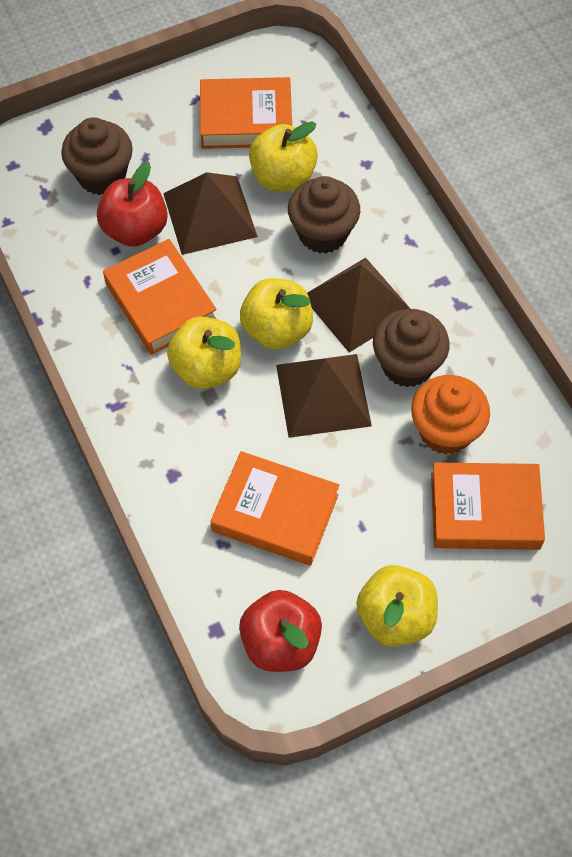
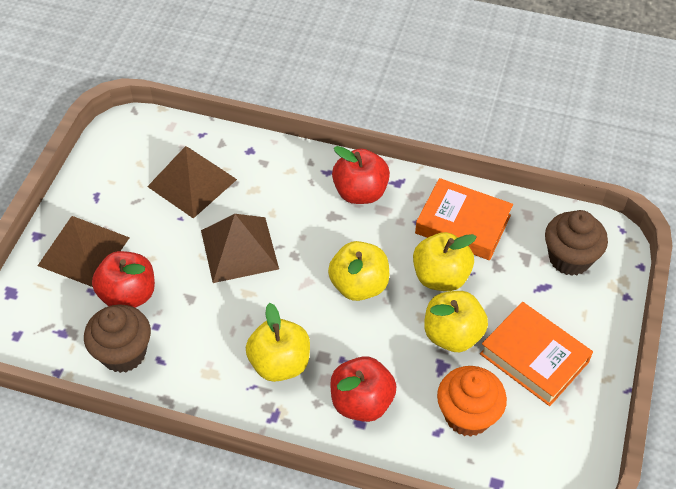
brown cupcake: [61,117,133,195] [288,176,360,253] [373,309,450,388] = 3 -> [84,304,151,373] [545,210,608,276] = 2
orange book: [103,239,217,355] [200,77,292,149] [210,451,339,566] [431,462,545,550] = 4 -> [415,178,513,260] [480,302,593,406] = 2
red apple: [97,162,168,247] [239,590,322,672] = 2 -> [92,251,155,308] [330,356,396,422] [332,146,390,204] = 3

